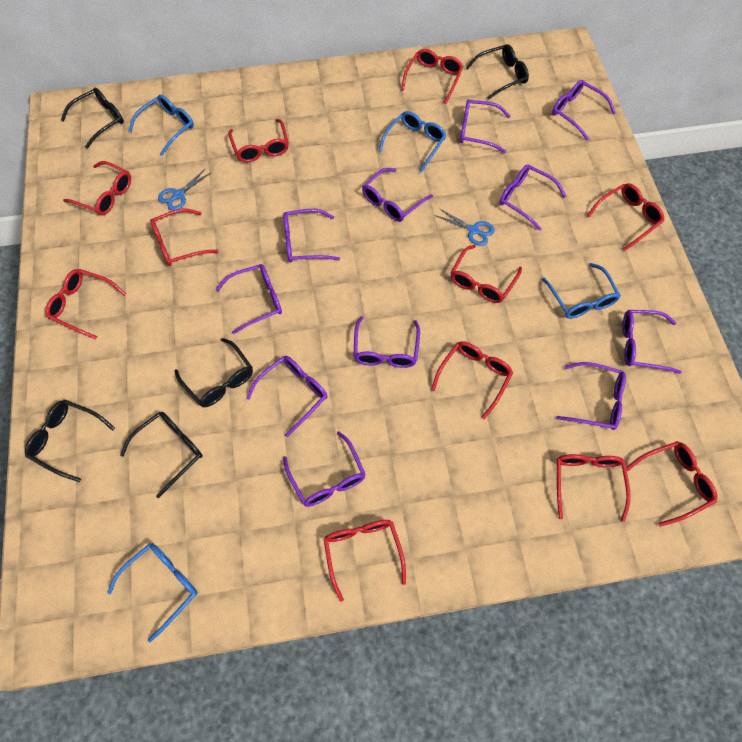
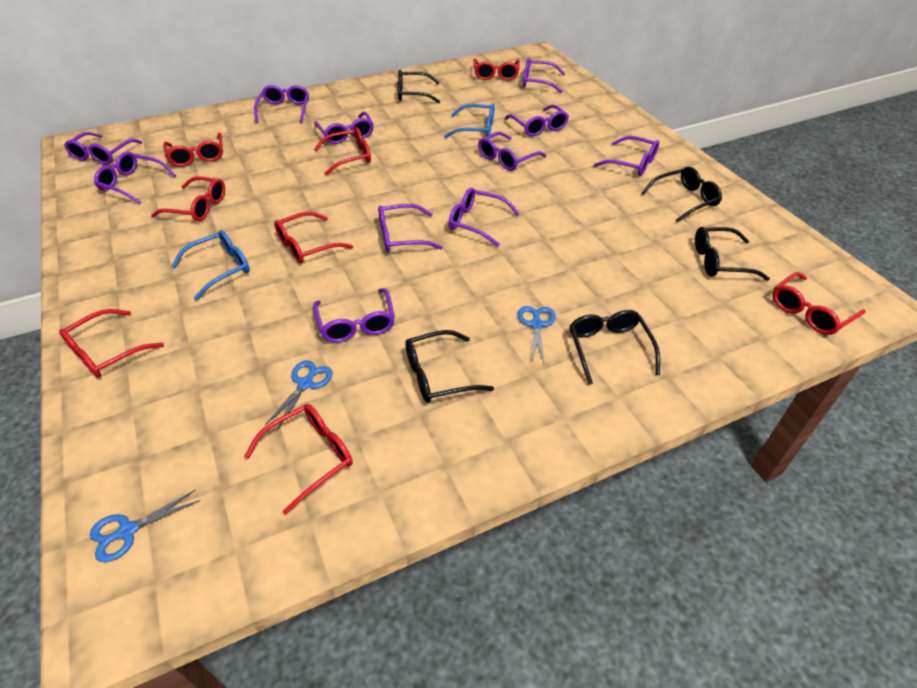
blue glasses: [107,543,197,642] [128,95,194,156] [378,111,446,173] [542,263,621,319] = 4 -> [171,230,250,300] [444,103,494,138] = 2
blue scissors: [158,168,210,211] [435,208,495,246] = 2 -> [90,490,200,562] [265,361,333,430] [517,306,556,365] = 3
red glasses: [45,269,126,339] [63,161,131,215] [150,208,218,266] [228,119,289,162] [324,520,406,602] [401,49,463,104] [431,341,513,419] [450,245,522,303] [556,454,631,522] [587,183,665,251] [626,441,717,527] = 11 -> [59,309,164,378] [151,176,225,221] [163,133,223,167] [244,404,353,514] [274,212,353,264] [314,127,371,176] [474,59,520,81] [773,272,866,335] = 8

